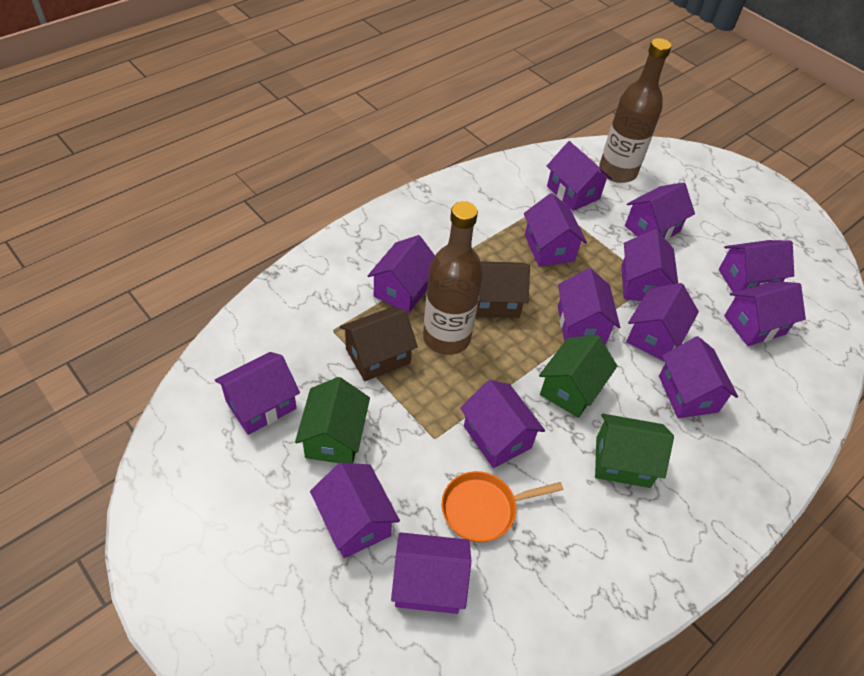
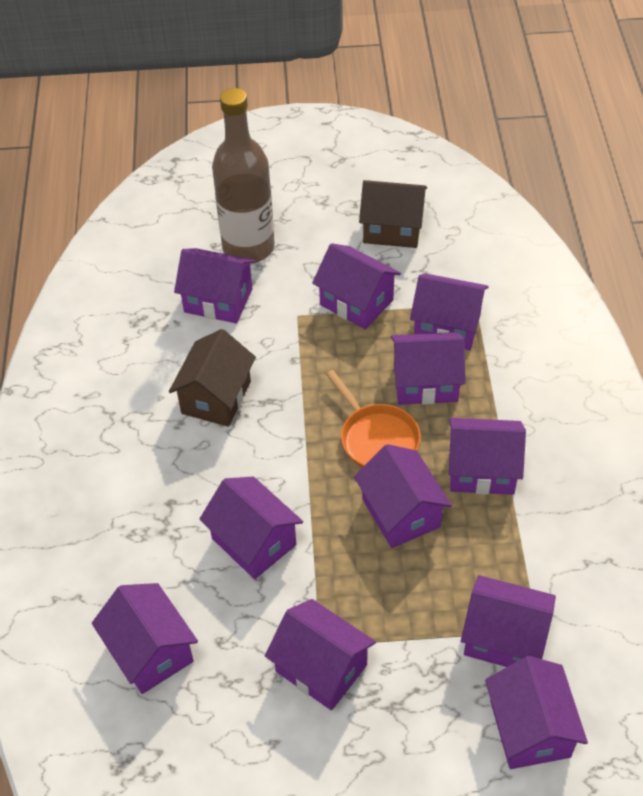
brown bottle: [423,201,483,355] [599,38,672,183] = 2 -> [212,88,275,263] = 1
green house: [295,377,370,463] [539,335,617,418] [595,414,674,488] = 3 -> none = 0
purple house: [215,352,300,435] [310,463,400,558] [367,235,435,313] [391,532,471,614] [460,380,545,468] [524,193,587,266] [547,141,612,211] [558,268,620,344] [621,229,678,301] [625,182,695,240] [626,283,699,362] [659,336,738,418] [719,240,794,297] [724,281,806,346] = 14 -> [92,583,198,694] [174,248,255,324] [200,477,303,579] [265,599,376,711] [312,243,401,330] [354,444,452,548] [391,332,466,405] [410,273,488,351] [449,418,526,495] [461,575,556,667] [485,656,588,769] = 11

